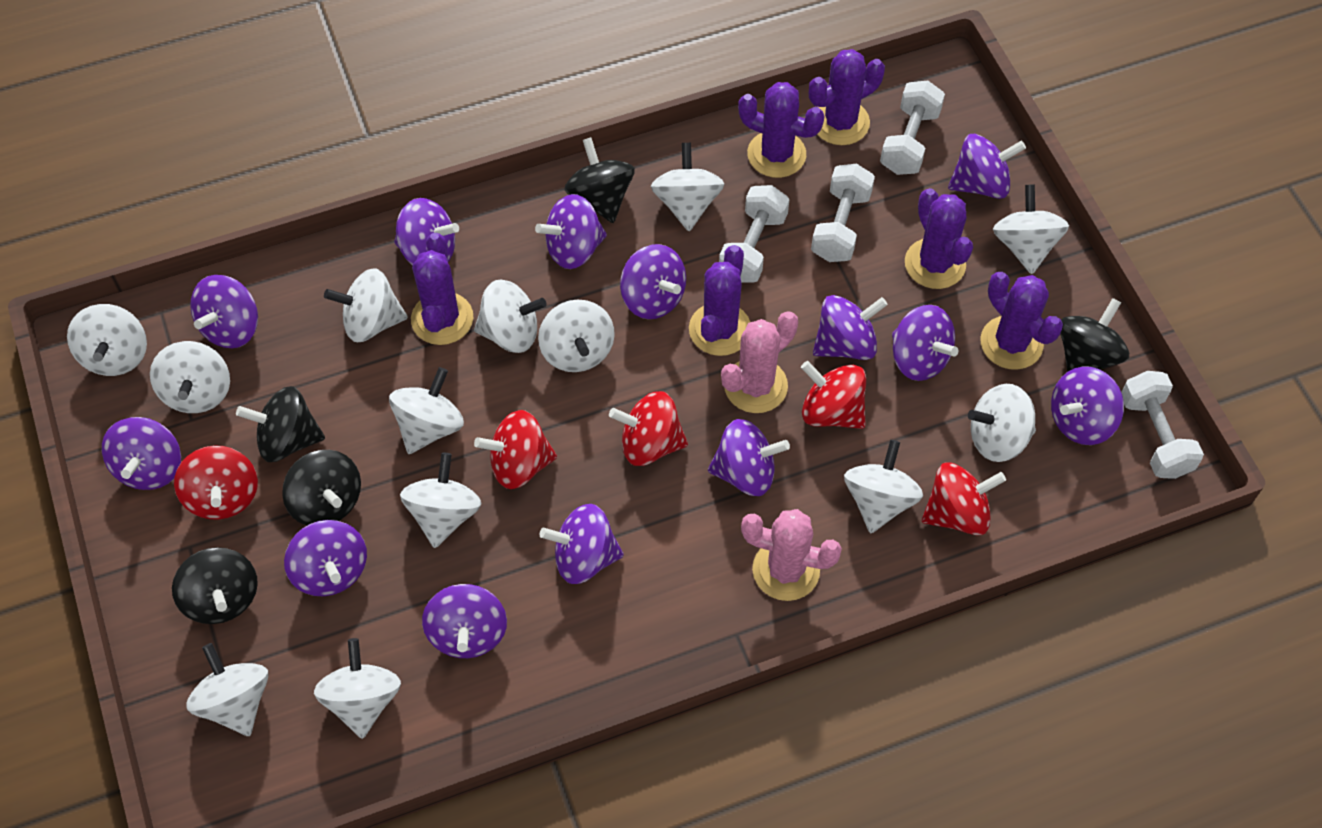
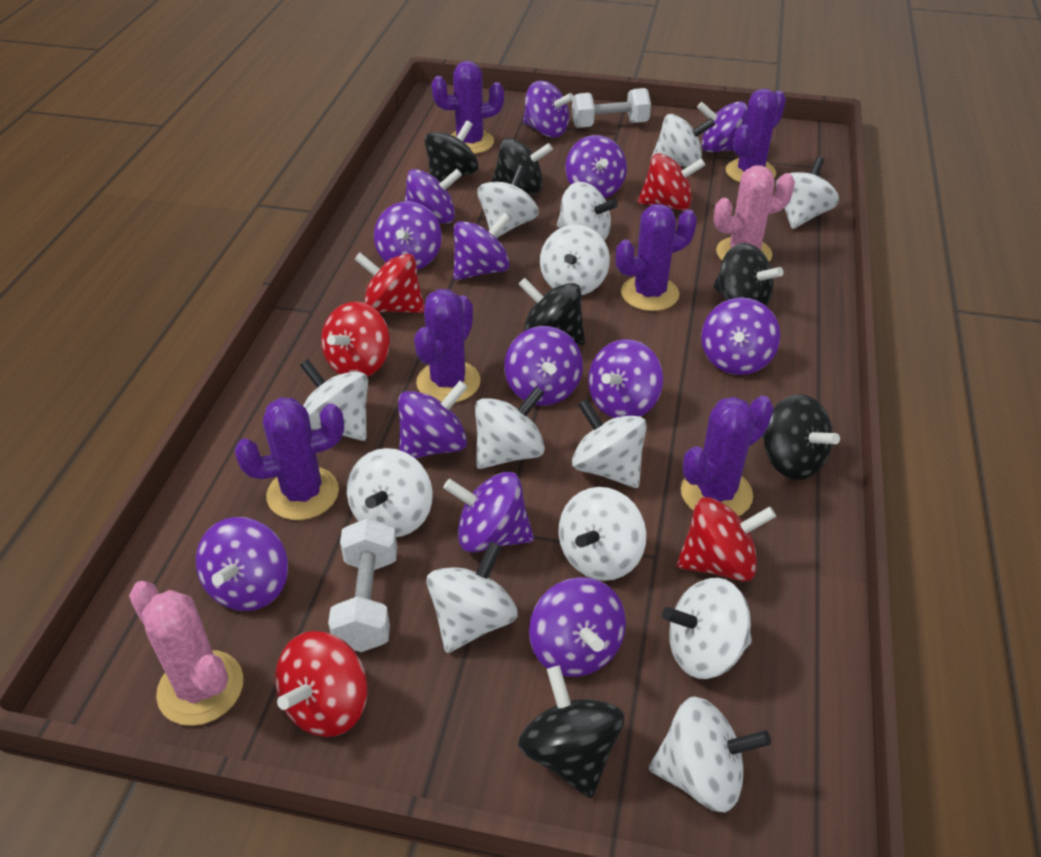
black spinning top: [172,547,258,624] [236,386,325,462] [282,450,361,526] [565,137,635,223] [1060,298,1129,372] = 5 -> [424,120,479,182] [492,138,553,195] [518,278,585,345] [518,666,624,798] [714,243,783,306] [762,394,840,480] = 6
white dumbbell: [719,185,789,283] [811,164,875,262] [880,81,945,175] [1121,371,1204,479] = 4 -> [328,518,397,652] [572,88,651,128] = 2

